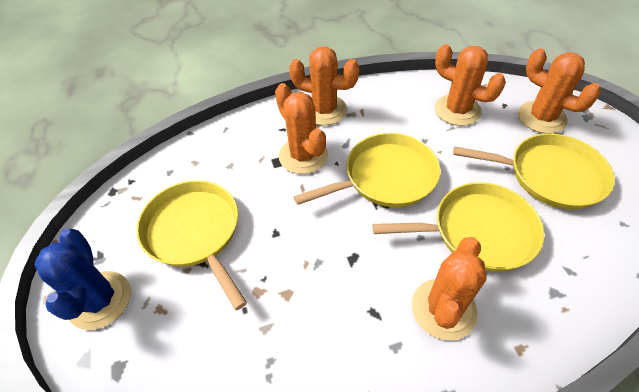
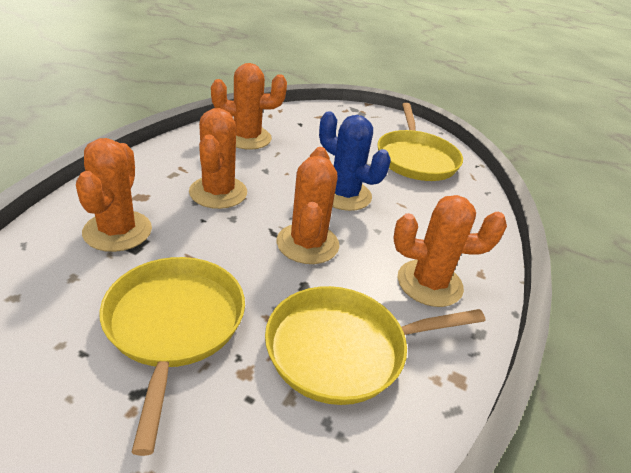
yellow pan: [136,180,247,310] [293,133,440,207] [372,182,544,272] [453,134,615,210] = 4 -> [99,257,245,456] [265,286,485,405] [378,103,463,181] = 3

